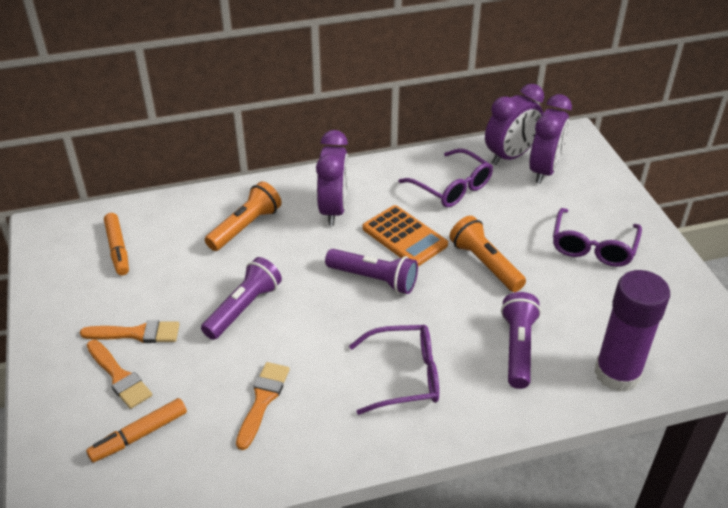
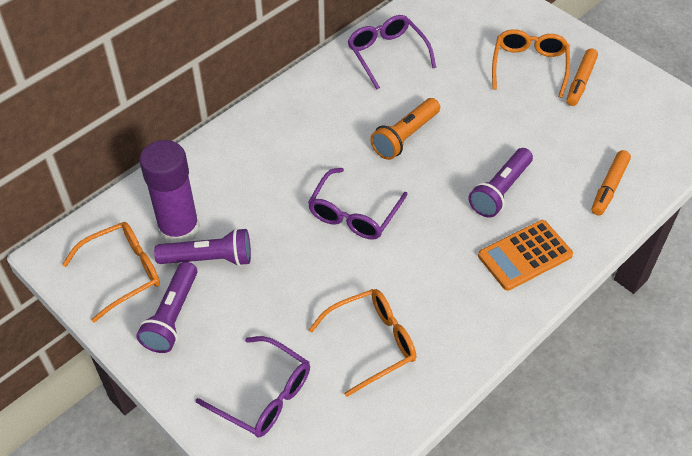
orange brush: [80,320,180,343] [87,340,152,409] [236,362,290,450] = 3 -> none = 0
orange flashlight: [205,181,281,251] [449,216,526,292] = 2 -> [370,98,440,160] = 1
orange glasses: none = 0 -> [62,222,160,323] [309,289,416,397] [492,29,570,98] = 3
purple clock: [316,130,348,226] [485,84,544,165] [529,94,572,184] = 3 -> none = 0

